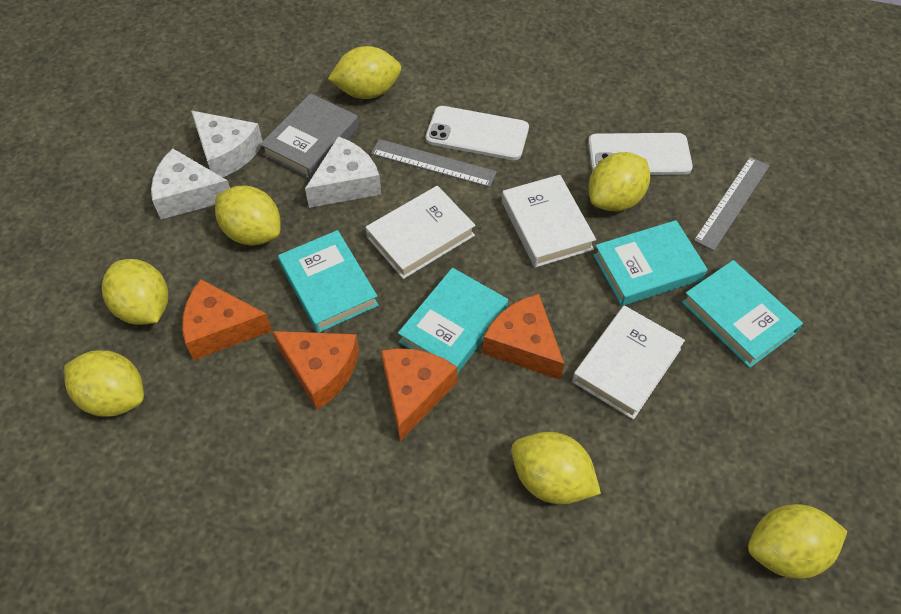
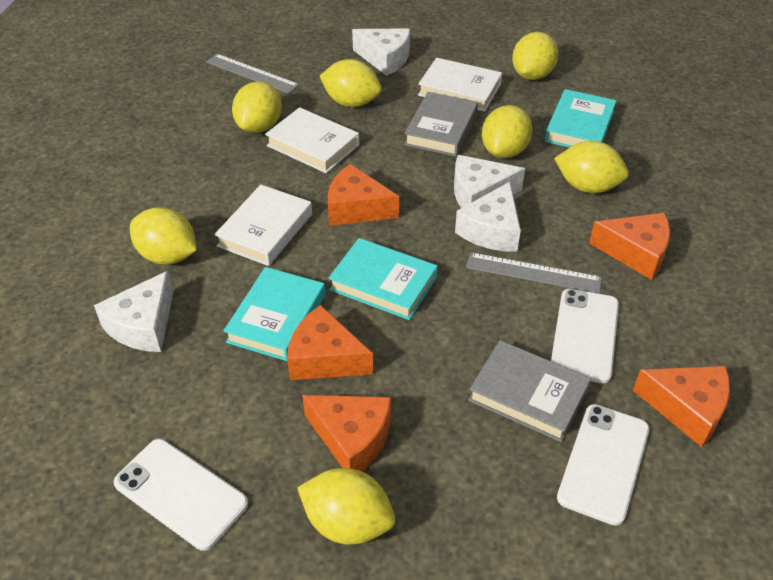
grey book: [260,93,359,179] = 1 -> [404,92,478,157] [468,340,591,442] = 2
orange cheese: [182,279,272,360] [272,331,359,410] [381,348,457,441] [482,294,564,380] = 4 -> [287,305,373,380] [302,395,391,471] [327,164,400,226] [589,213,670,280] [633,366,730,447] = 5
turquoise book: [278,230,379,333] [398,268,508,374] [593,220,708,306] [682,260,803,368] = 4 -> [224,267,325,361] [328,238,438,320] [545,89,616,148] = 3
white cheese: [151,148,230,219] [191,110,263,177] [305,136,381,208] = 3 -> [94,271,173,352] [352,28,410,76] [454,155,525,208] [455,182,521,252] = 4
white phone: [426,106,529,160] [588,133,693,175] = 2 -> [114,439,248,551] [551,289,619,383] [557,404,650,526] = 3

